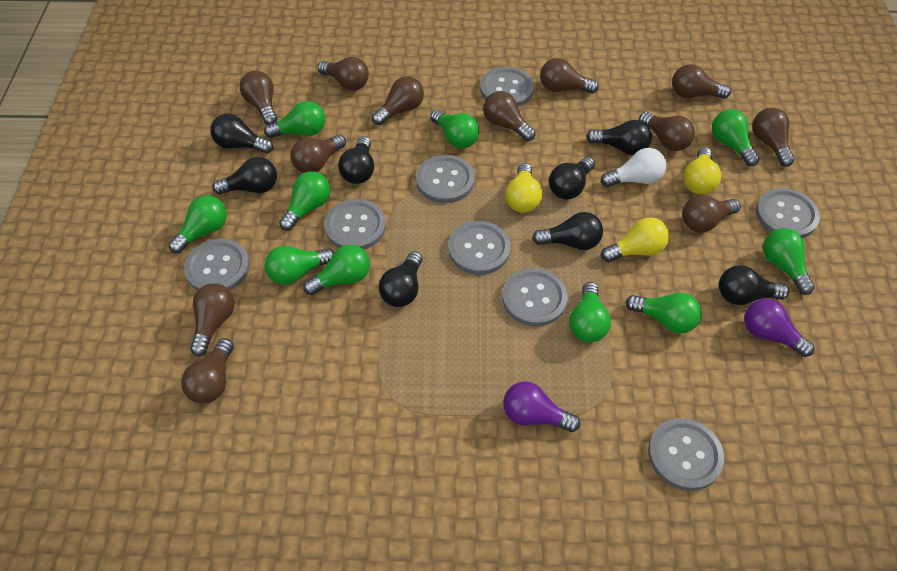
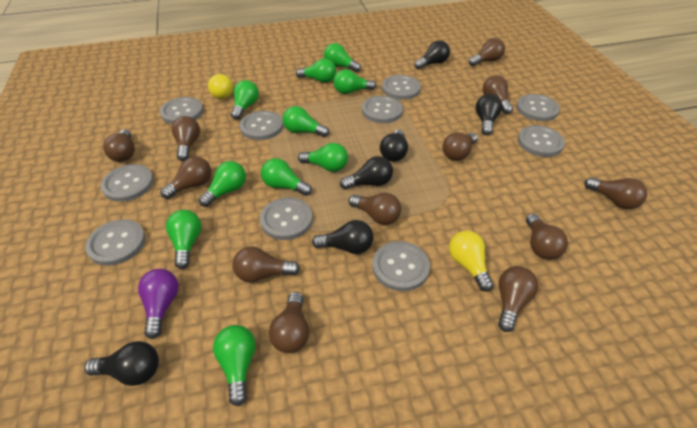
black light bulb: [210,114,273,154] [212,157,277,195] [338,136,374,184] [379,251,423,307] [532,212,603,250] [549,157,595,200] [586,120,652,155] [719,265,789,305] = 8 -> [84,341,159,386] [312,220,373,254] [340,156,393,189] [380,129,408,162] [414,40,450,69] [476,94,502,135] = 6
grey button: [184,239,250,291] [324,199,386,250] [416,155,475,203] [448,221,511,275] [480,67,534,107] [502,268,568,327] [648,418,724,491] [756,188,820,238] = 8 -> [85,219,146,266] [101,164,154,202] [160,97,203,124] [240,111,283,140] [260,197,313,240] [362,96,403,123] [372,241,430,291] [382,75,421,100] [516,94,560,121] [518,125,565,157] = 10
purple light bulb: [503,381,580,432] [744,299,815,357] = 2 -> [138,269,179,339] = 1
white light bulb: [601,148,666,187] = 1 -> none = 0
yellow light bulb: [506,163,542,213] [601,217,669,262] [683,147,721,195] = 3 -> [208,74,233,99] [449,231,494,292] = 2

